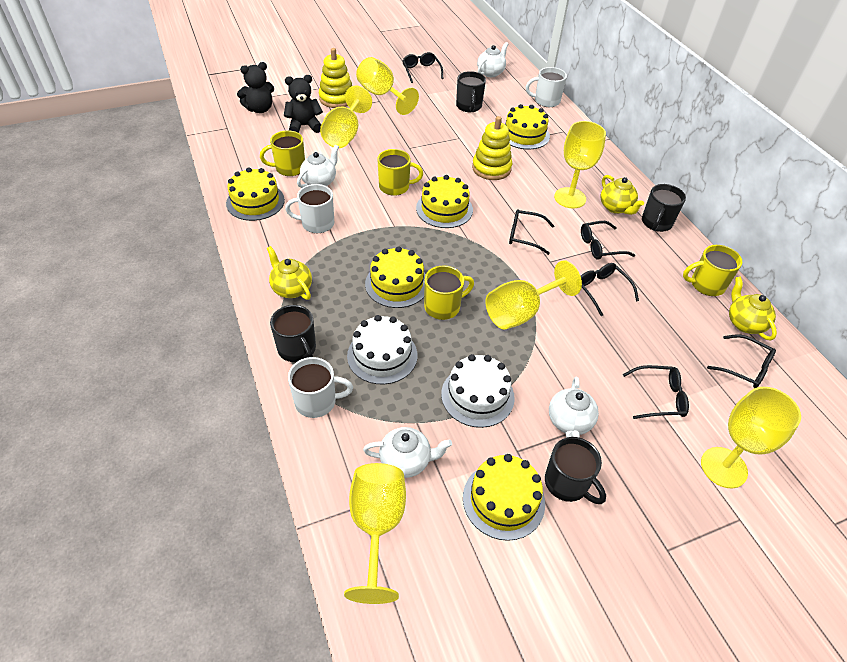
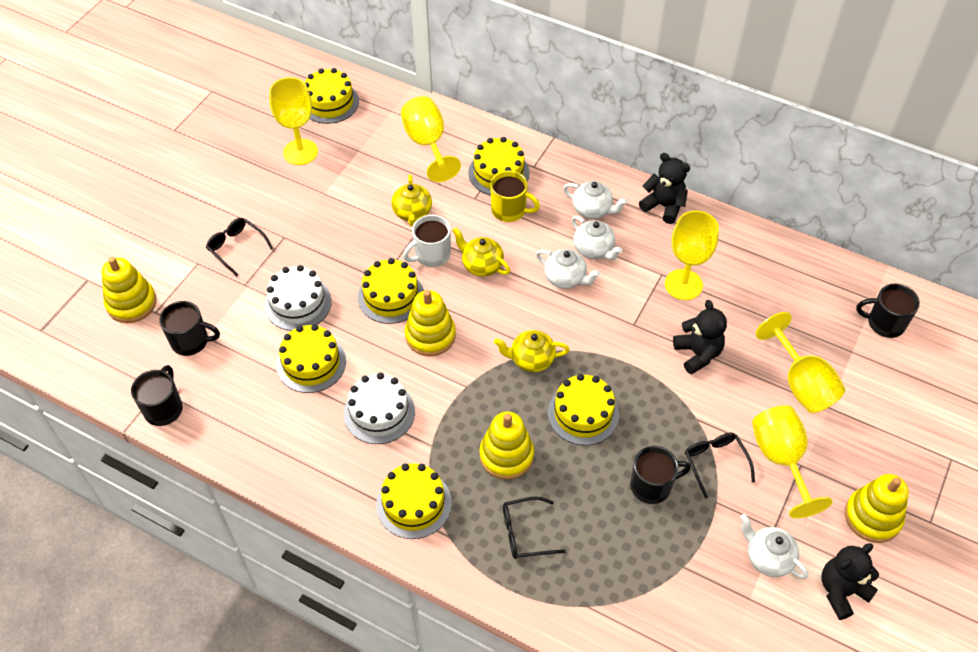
black glasses: [402,52,443,83] [509,209,554,255] [581,221,635,260] [581,263,639,316] [623,365,689,419] [707,334,776,388] = 6 -> [206,218,273,276] [503,497,566,559] [685,433,755,499] = 3
black teddy bear: [237,62,274,113] [284,75,323,133] = 2 -> [639,153,690,224] [673,300,727,375] [821,543,879,620] = 3
white mug: [285,184,334,233] [288,357,353,418] [526,67,567,107] = 3 -> [403,215,451,267] = 1
yellow cake: [226,167,285,221] [365,246,426,308] [416,175,473,228] [463,454,545,541] [505,104,550,150] = 5 -> [276,324,346,393] [304,68,359,124] [358,258,424,324] [376,463,452,539] [468,137,530,195] [548,374,619,445] = 6
yellow goblet: [320,86,372,148] [344,463,406,604] [356,57,419,115] [485,260,582,330] [554,121,606,208] [701,387,801,488] = 6 -> [269,77,318,165] [401,96,461,182] [665,211,719,300] [752,405,833,518] [756,312,845,413] = 5
yellow mug: [260,130,305,176] [377,149,423,196] [424,266,474,320] [683,245,742,296] = 4 -> [490,171,540,222] = 1
yellow stacking toy: [319,48,352,108] [472,116,512,180] = 2 -> [101,257,157,323] [405,290,456,356] [479,412,534,480] [845,474,909,543] = 4

